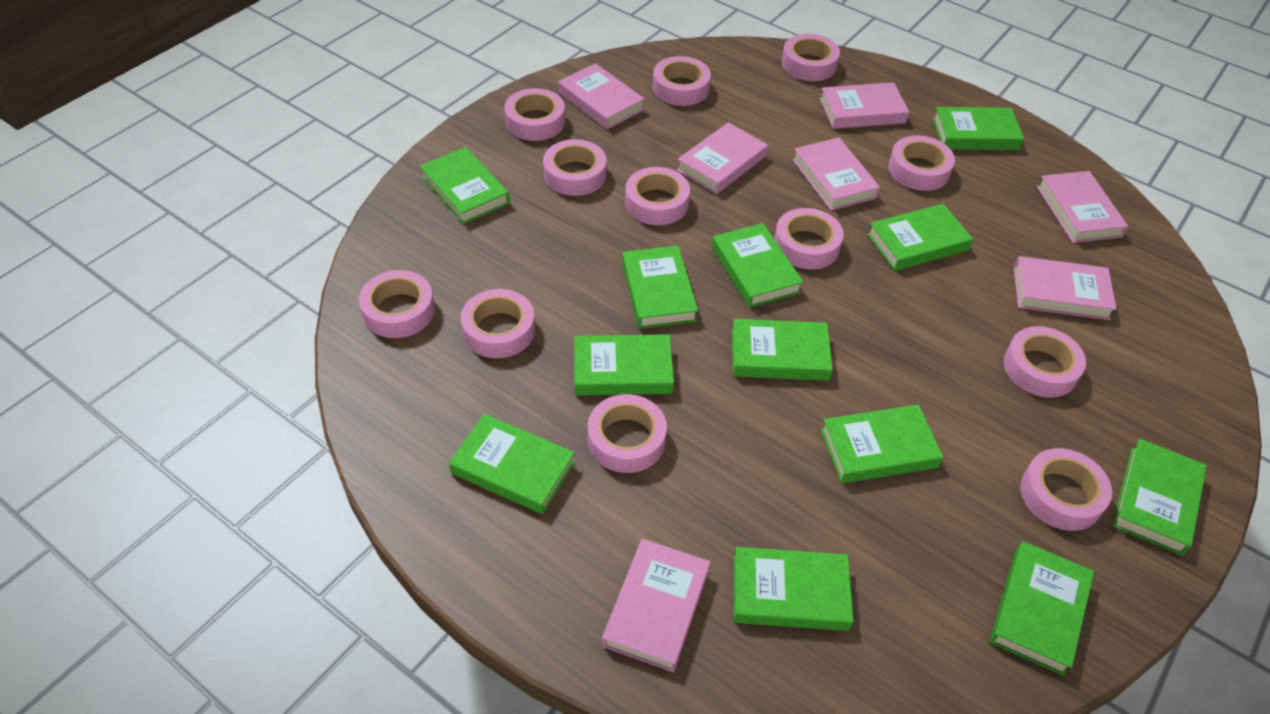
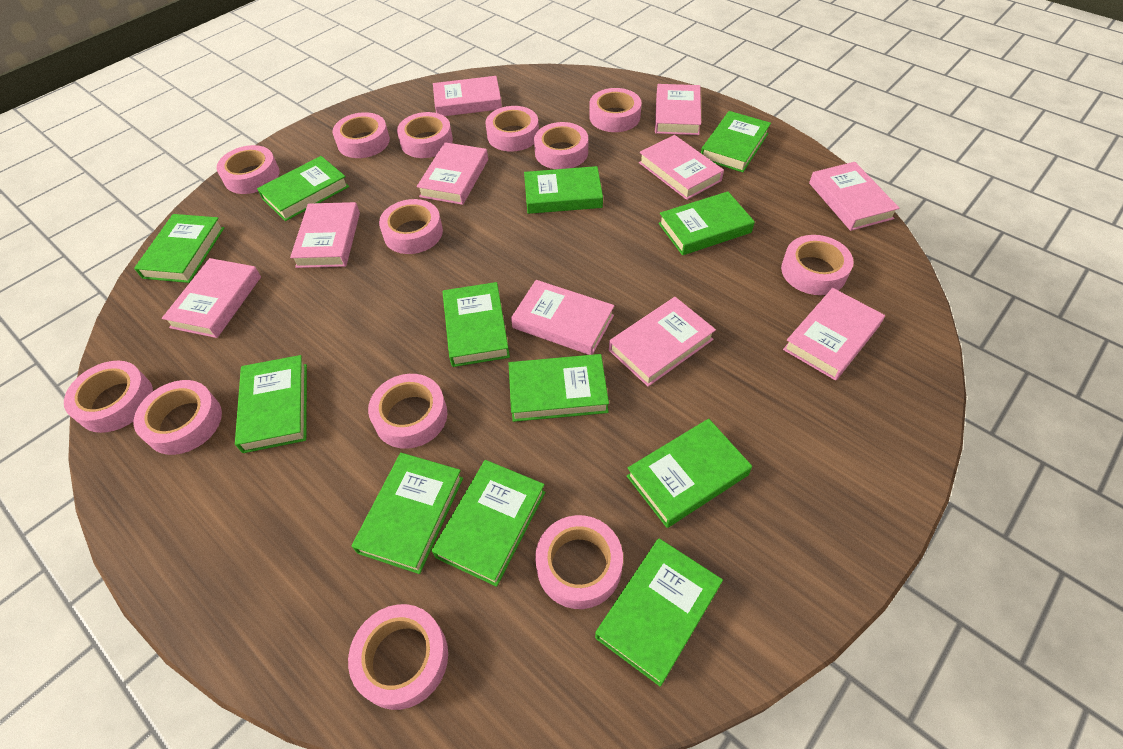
pink book: [558,63,645,129] [602,539,710,672] [677,122,768,194] [792,138,880,211] [820,82,909,129] [1013,256,1117,320] [1037,171,1128,243] = 7 -> [162,258,261,338] [290,202,360,268] [417,142,488,205] [433,76,502,116] [511,280,615,355] [609,297,716,387] [639,135,724,200] [655,84,701,135] [783,288,885,380] [809,162,899,231] = 10
pink tape: [359,270,435,338] [461,289,535,358] [504,88,565,141] [543,139,606,196] [588,394,667,473] [625,167,690,225] [653,56,711,106] [774,208,844,269] [782,34,840,81] [888,136,955,191] [1003,326,1086,398] [1020,448,1112,531] = 12 -> [64,361,153,433] [134,380,222,455] [217,145,280,194] [332,112,390,158] [348,604,448,710] [368,374,447,449] [379,199,443,254] [397,112,453,158] [485,106,539,152] [534,122,588,169] [535,515,623,609] [590,88,642,132] [781,235,854,295] = 13

